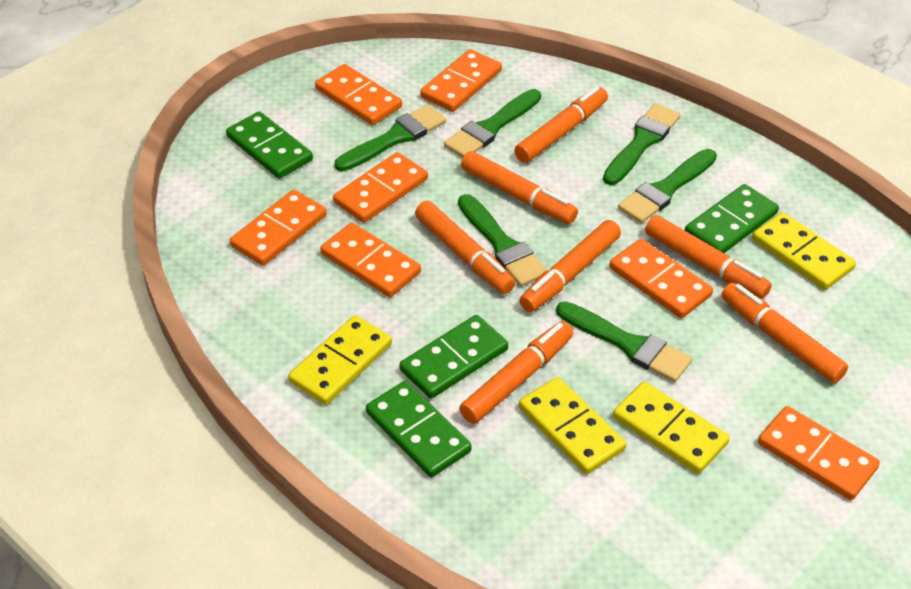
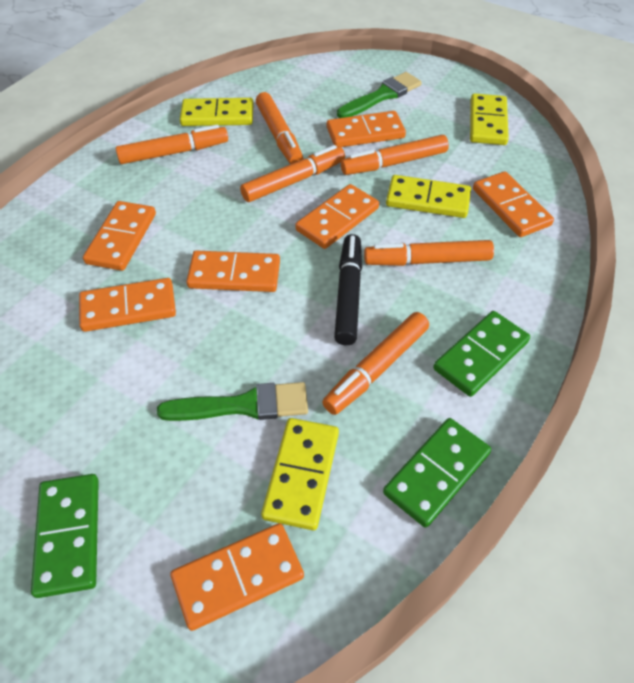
black marker: none = 0 -> [334,234,362,345] = 1
green brush: [335,104,446,171] [444,89,541,158] [458,194,547,287] [556,301,692,382] [603,104,680,185] [618,149,717,223] = 6 -> [157,382,308,421] [337,72,422,118] = 2
green domino: [226,111,313,179] [366,381,472,477] [400,315,508,399] [685,184,779,253] = 4 -> [31,474,99,598] [383,418,491,528] [433,311,530,397] = 3
orange marker: [415,201,515,294] [459,321,573,424] [461,151,578,224] [514,86,608,163] [520,220,621,312] [645,215,772,299] [721,283,848,383] = 7 -> [116,124,228,164] [240,145,345,202] [256,92,303,164] [322,312,429,415] [341,135,449,175] [364,240,494,266] = 6

